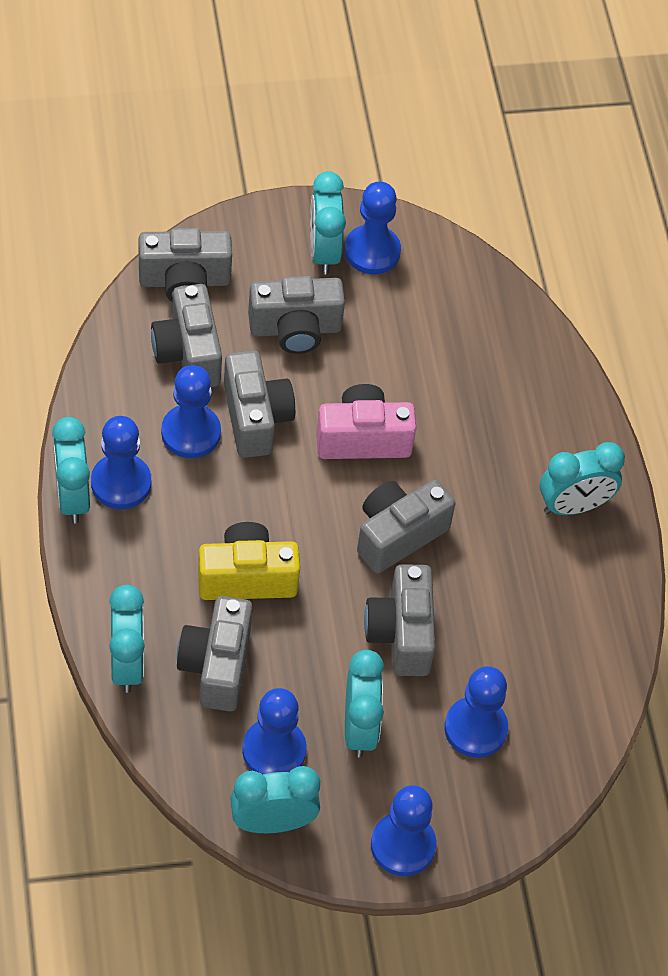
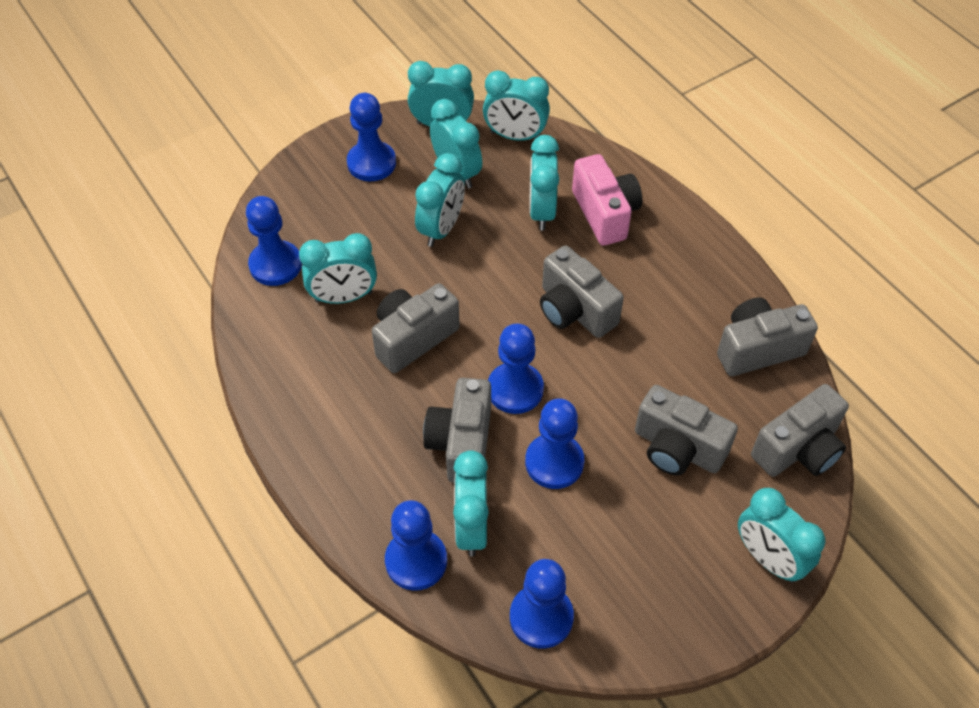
grey camera: [139,228,232,302] [151,284,222,387] [177,596,253,711] [224,350,295,458] [248,276,345,354] [357,480,455,574] [364,564,435,676] = 7 -> [372,283,460,373] [423,378,491,483] [540,245,624,338] [635,385,738,476] [717,298,818,376] [751,384,849,477] = 6
turquoise clock: [52,417,90,523] [109,585,145,693] [230,766,320,833] [310,171,346,274] [345,650,384,758] [540,442,625,515] = 6 -> [299,233,377,304] [408,61,474,127] [415,153,465,247] [430,99,482,188] [453,450,489,557] [483,70,550,141] [529,135,559,231] [738,488,826,582] = 8
yellow camera: [198,522,300,600] = 1 -> none = 0

